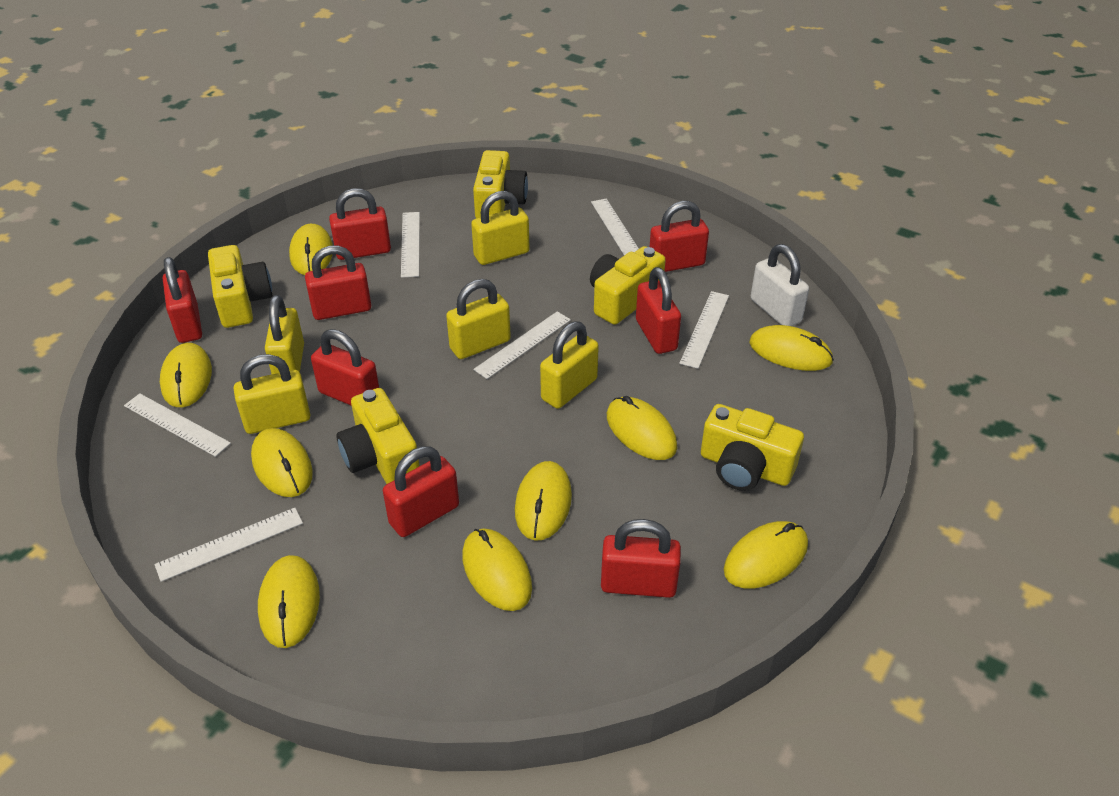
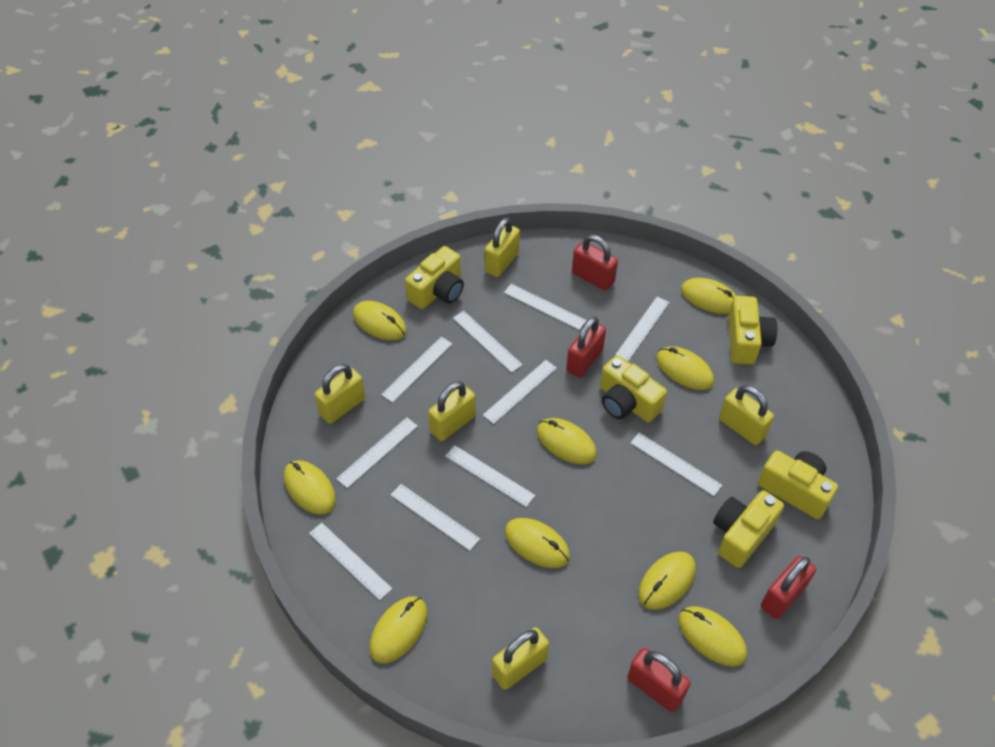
red padlock: [163,257,202,343] [305,246,371,320] [311,329,379,406] [329,188,391,260] [383,447,459,537] [601,519,681,598] [636,267,681,354] [650,201,709,272] = 8 -> [566,316,606,378] [572,235,618,291] [627,648,690,712] [761,556,816,619] = 4
white padlock: [751,244,809,326] = 1 -> none = 0
white ruler: [124,393,231,457] [154,508,303,582] [401,212,420,278] [473,311,571,379] [591,199,639,255] [679,291,729,369] = 6 -> [309,523,392,600] [336,417,418,488] [381,337,452,403] [391,484,480,551] [445,445,535,507] [453,311,523,373] [483,360,557,424] [504,284,587,330] [615,297,670,361] [630,433,722,496] = 10

